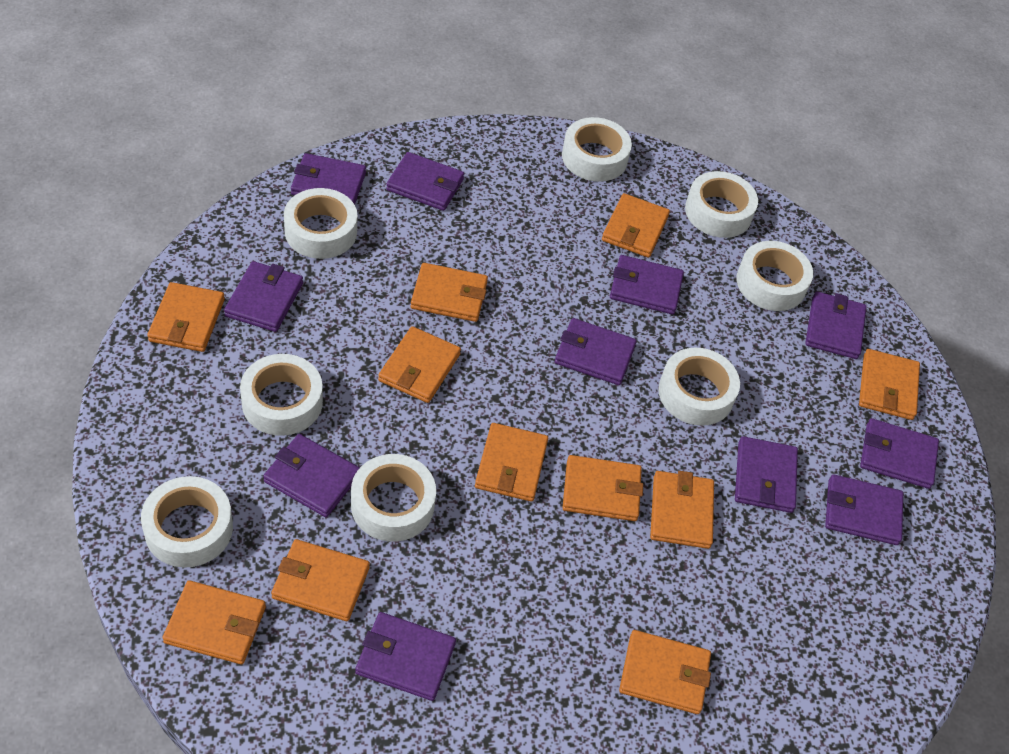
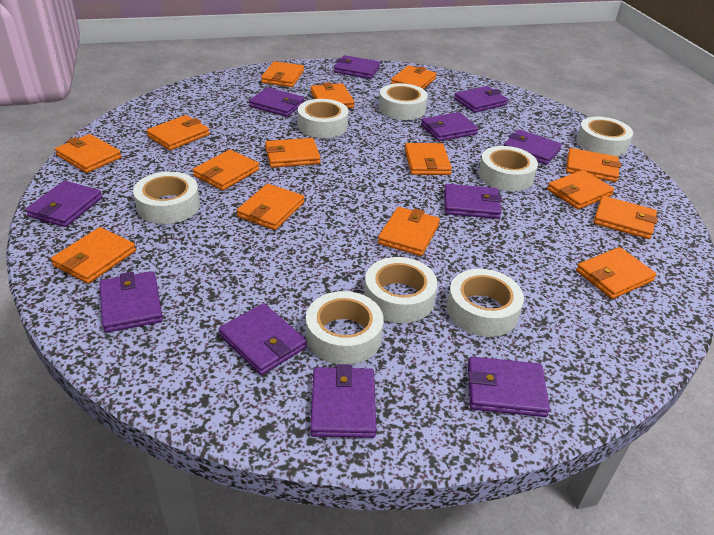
orange wallet: [147,282,225,352] [162,580,266,664] [271,539,370,621] [378,326,461,403] [411,263,488,322] [475,423,548,502] [563,455,643,521] [602,193,670,258] [619,630,711,714] [650,471,714,549] [859,349,920,420] = 11 -> [51,227,136,284] [55,134,121,173] [146,115,210,150] [193,150,259,191] [237,184,304,230] [261,61,304,87] [265,138,321,168] [311,82,355,108] [378,207,440,256] [391,65,437,89] [405,143,452,175] [547,170,614,209] [566,148,621,182] [576,247,657,299] [593,196,658,239] = 15

